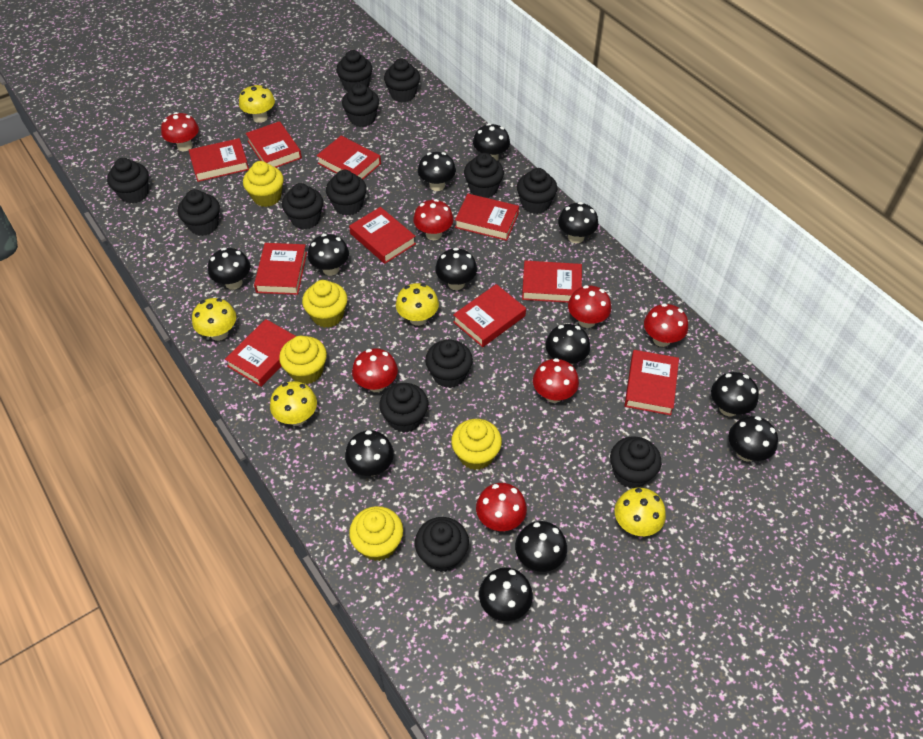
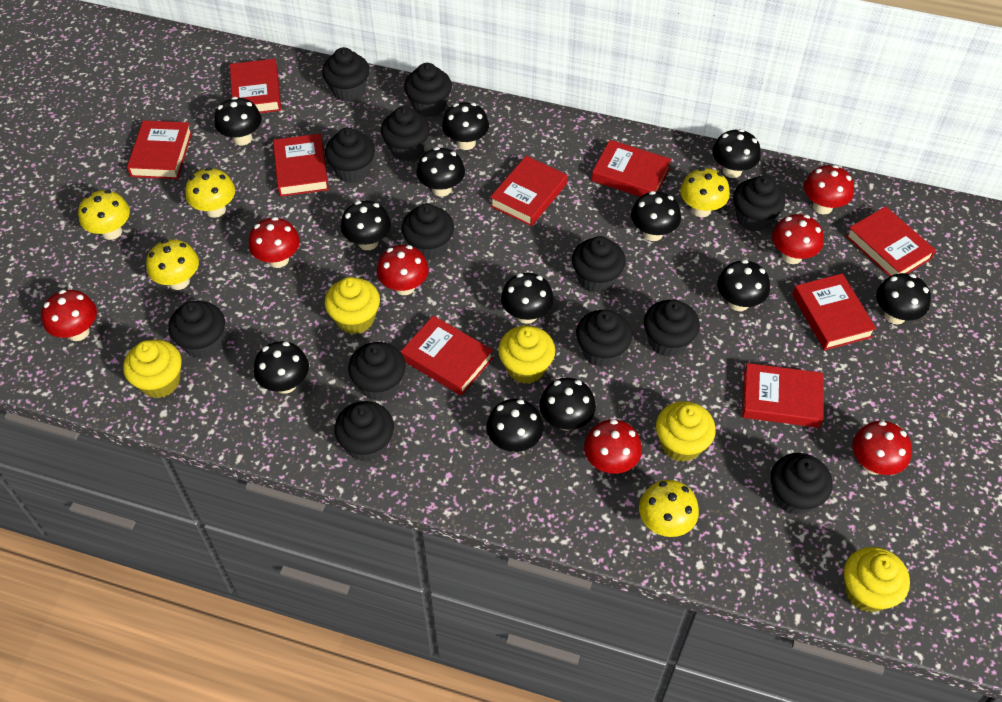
red book: [189,138,249,182] [225,319,296,387] [246,121,302,168] [254,243,307,295] [316,136,381,179] [349,207,416,264] [453,284,526,347] [455,194,519,241] [522,261,582,303] [624,350,679,415] = 10 -> [127,120,192,179] [230,59,281,113] [273,134,329,197] [401,315,493,396] [490,156,567,226] [592,140,672,197] [742,363,824,428] [792,273,877,350] [846,206,936,276] = 9

